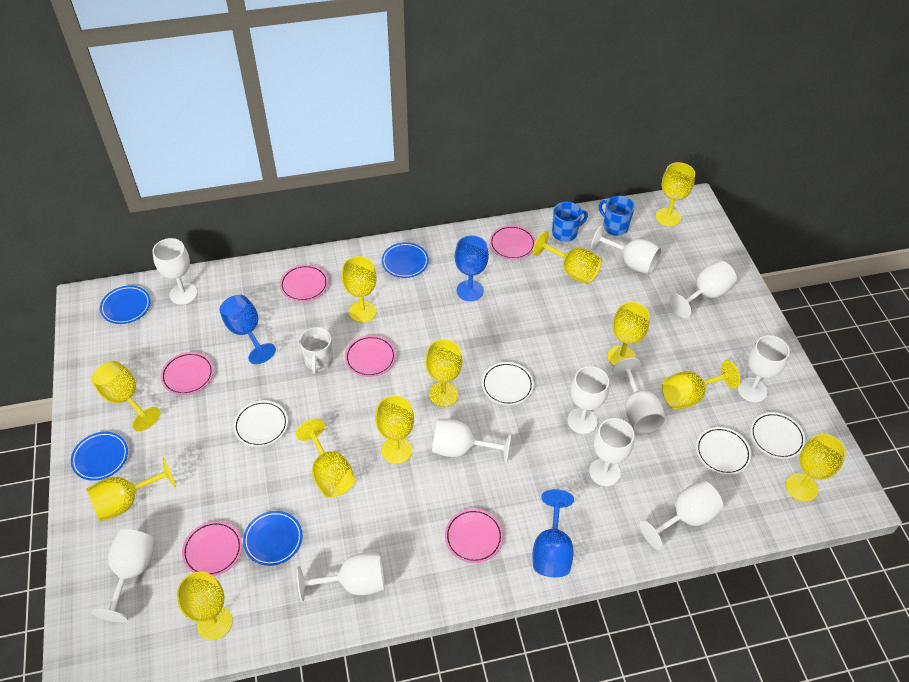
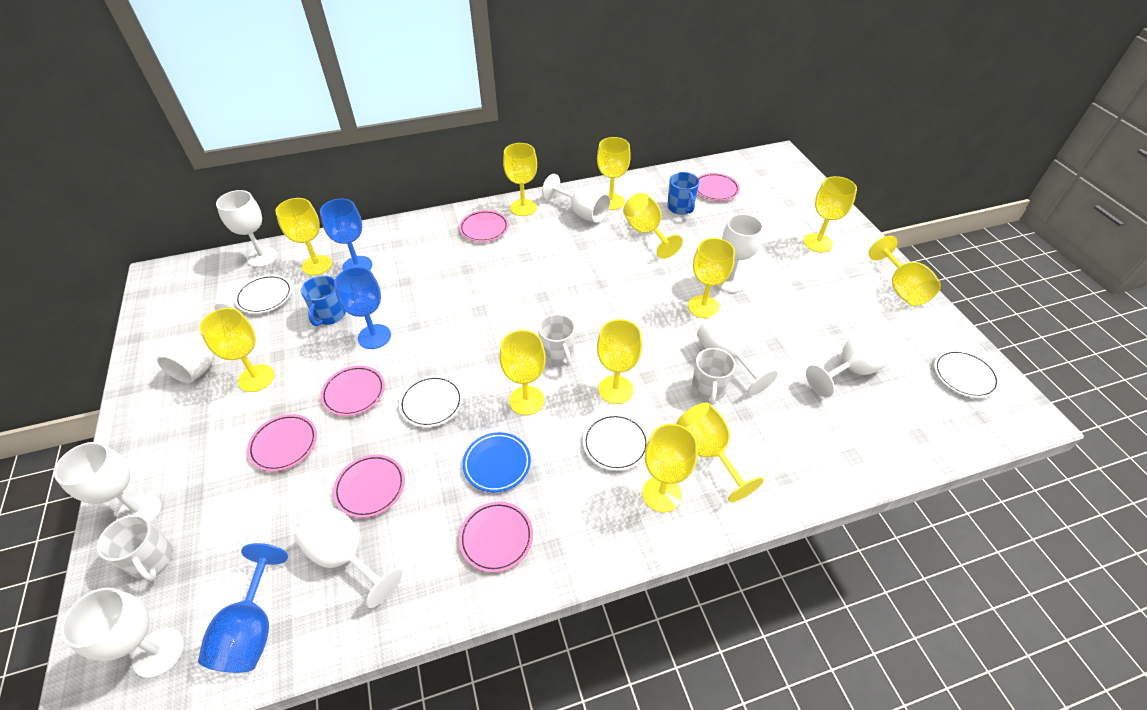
blue plate: [71,432,128,481] [100,286,151,324] [243,511,303,566] [382,242,429,278] = 4 -> [462,432,531,492] = 1
white goblet: [92,529,155,622] [152,238,198,305] [297,552,385,602] [432,419,511,464] [567,366,609,434] [589,418,634,486] [591,225,661,274] [612,358,666,433] [640,481,724,550] [670,260,737,318] [738,335,790,402] = 11 -> [54,442,161,522] [61,588,184,678] [157,302,234,383] [216,190,278,267] [295,505,403,608] [542,174,610,223] [697,312,778,395] [717,214,763,293] [806,329,896,397] = 9
white mug: [299,327,333,374] = 1 -> [97,515,173,581] [538,314,575,367] [692,348,736,405] = 3

